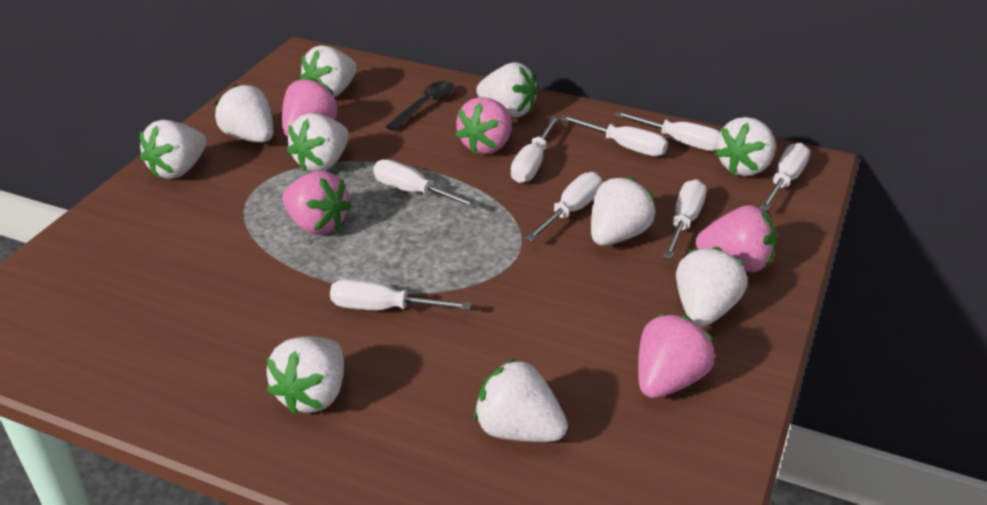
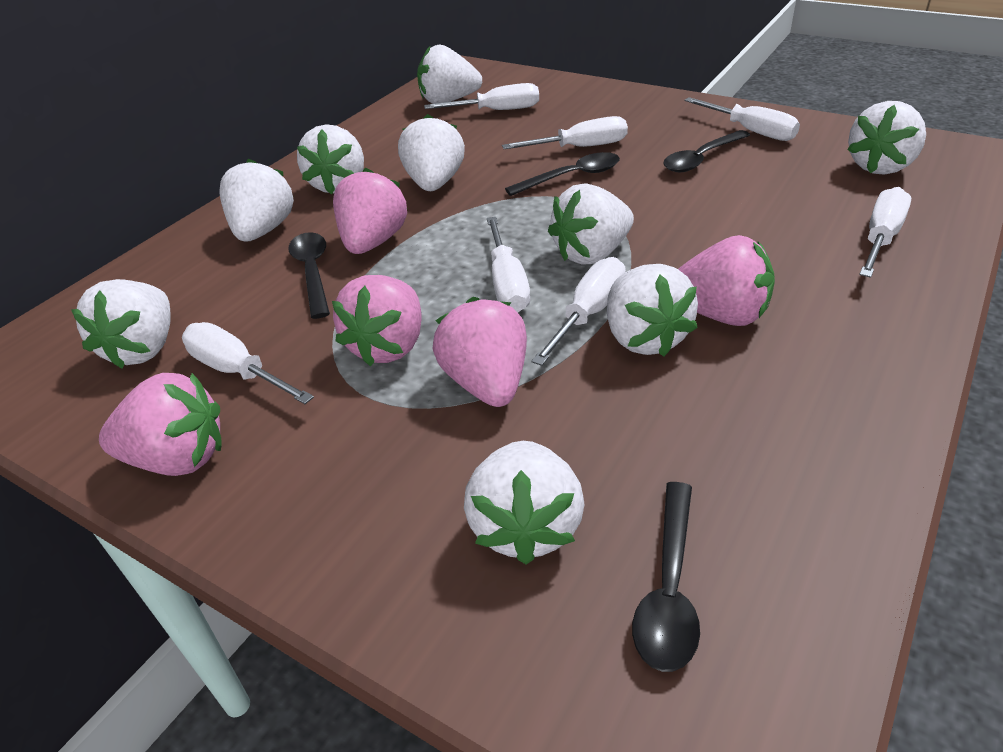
black spoon: [386,81,455,131] = 1 -> [288,232,330,319] [505,152,620,196] [632,482,700,672] [663,130,750,172] = 4
white screwdriver: [330,279,471,310] [373,159,479,208] [511,117,559,183] [525,172,602,242] [561,115,668,156] [615,111,720,151] [663,179,706,259] [760,143,810,211] = 8 -> [182,322,314,404] [424,83,539,110] [487,217,530,313] [502,116,628,149] [531,257,626,366] [684,97,800,141] [859,187,911,278] = 7
white strawberry: [140,120,207,179] [215,84,273,142] [267,336,344,415] [287,113,349,172] [300,45,357,97] [474,359,568,442] [476,63,538,117] [591,177,655,246] [676,247,747,327] [715,117,776,176] = 10 -> [71,279,171,369] [220,159,294,242] [297,124,364,195] [398,114,465,191] [417,45,482,104] [464,441,584,565] [548,183,634,265] [607,264,698,357] [847,101,926,175] = 9

